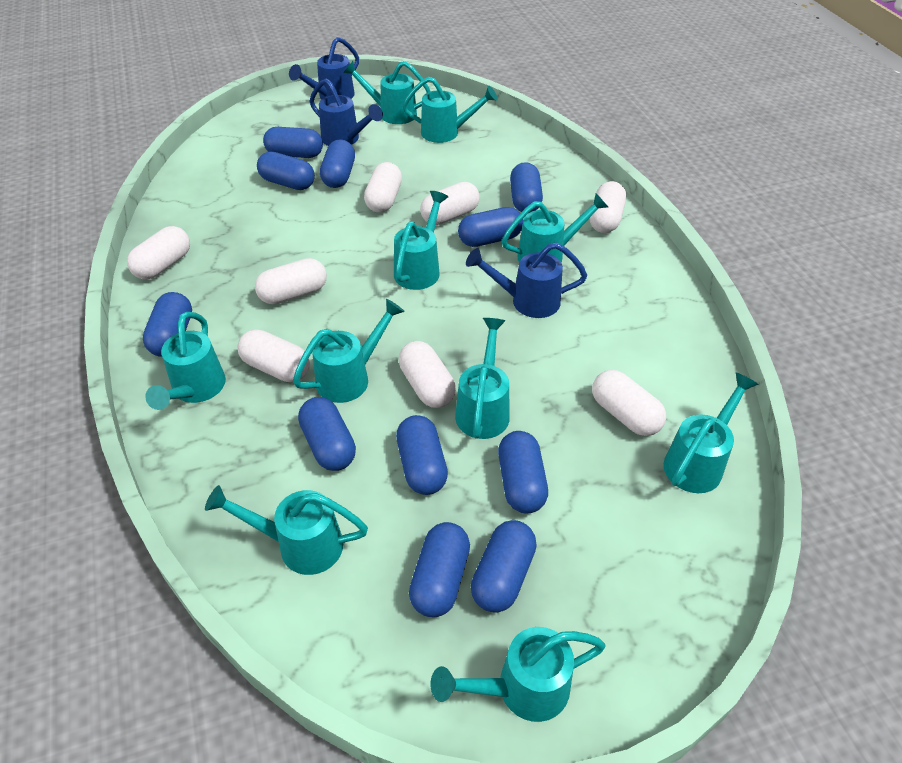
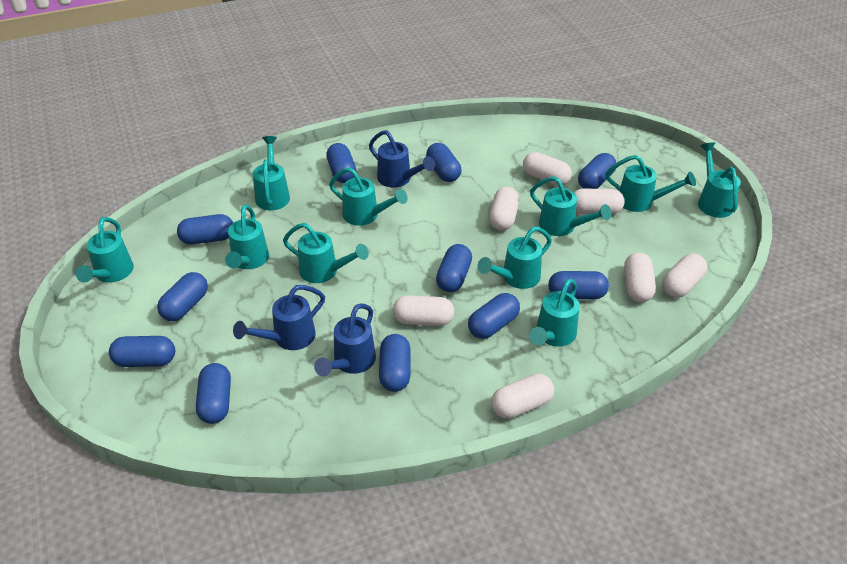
white capsule: [127,226,190,279] [238,329,310,382] [255,258,327,304] [364,162,402,213] [399,341,456,408] [420,182,480,225] [590,181,626,233] [592,370,666,436] = 8 -> [393,295,454,326] [489,187,519,231] [491,374,554,419] [523,152,572,186] [574,189,625,214] [624,252,656,302] [662,254,707,298] = 7

